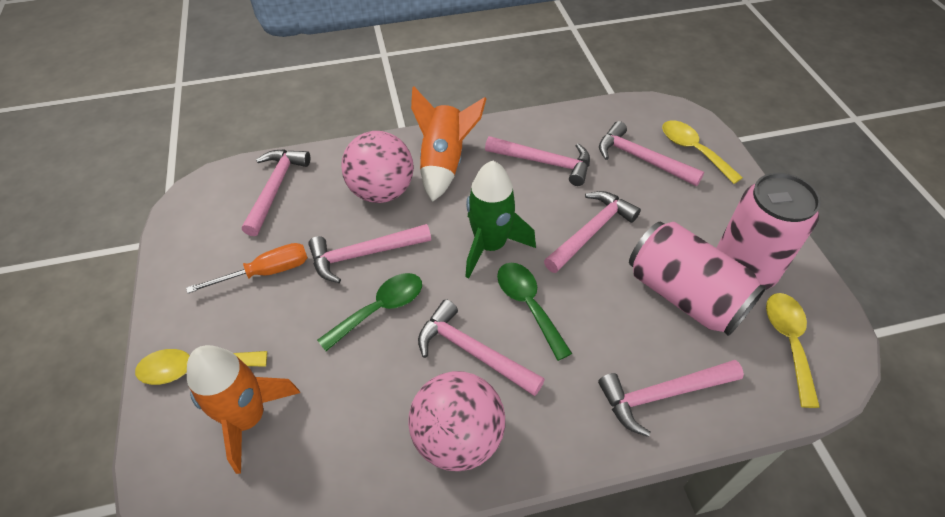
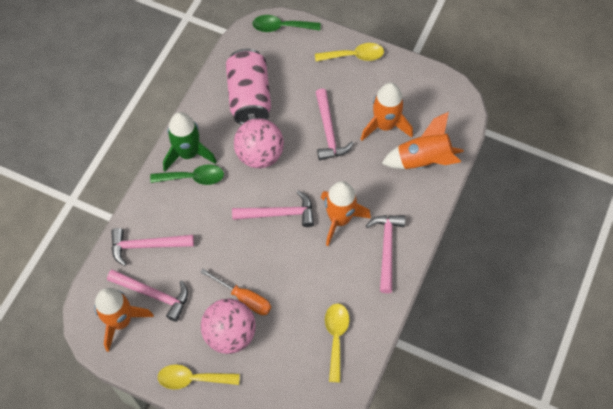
orange rocket: [187,345,300,474] [411,87,486,202] = 2 -> [94,288,154,352] [321,181,371,246] [361,83,413,141] [382,112,464,169] = 4
pink can: [629,222,766,336] [717,173,821,290] = 2 -> [226,49,271,125] = 1
pink hammer: [242,149,310,236] [308,224,431,283] [418,299,545,396] [485,136,590,186] [544,191,641,273] [598,360,744,437] [599,121,704,186] = 7 -> [107,269,188,322] [111,228,194,266] [232,190,314,227] [316,89,354,160] [366,215,405,293] = 5

